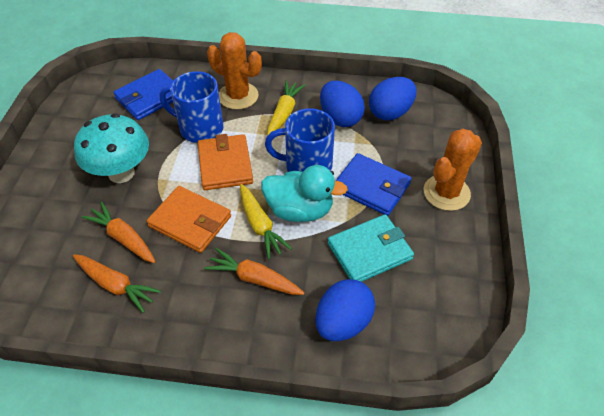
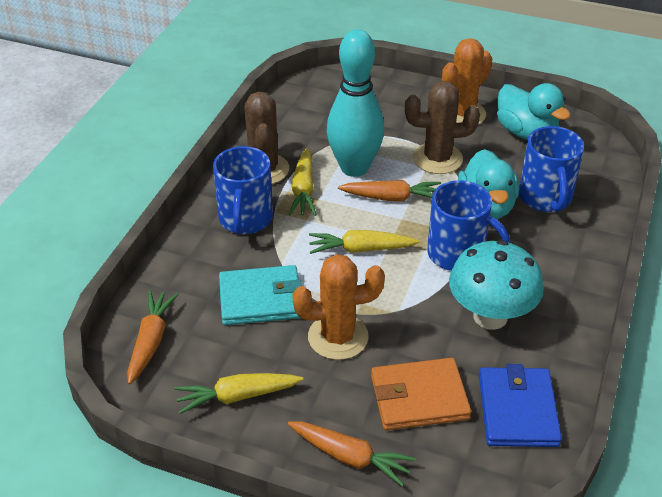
blue egg: [315,279,375,341] [320,81,365,127] [369,77,416,120] = 3 -> none = 0
blue mug: [159,71,224,143] [265,108,335,172] = 2 -> [213,146,273,235] [427,180,510,271] [519,126,584,212] = 3
blue wallet: [113,69,173,120] [335,153,412,216] = 2 -> [479,364,562,447] = 1
brown cactus: none = 0 -> [244,92,289,184] [405,81,480,174] = 2
orange wallet: [147,186,231,253] [198,134,253,190] = 2 -> [371,358,471,430] = 1
turquoise bowling pin: none = 0 -> [327,29,384,177] = 1
turquoise duck: [261,165,348,222] = 1 -> [458,149,519,219] [497,83,571,140] = 2
yellow carrot: [240,184,292,259] [267,80,305,136] = 2 -> [175,373,303,414] [288,148,317,216] [309,230,419,254] = 3

